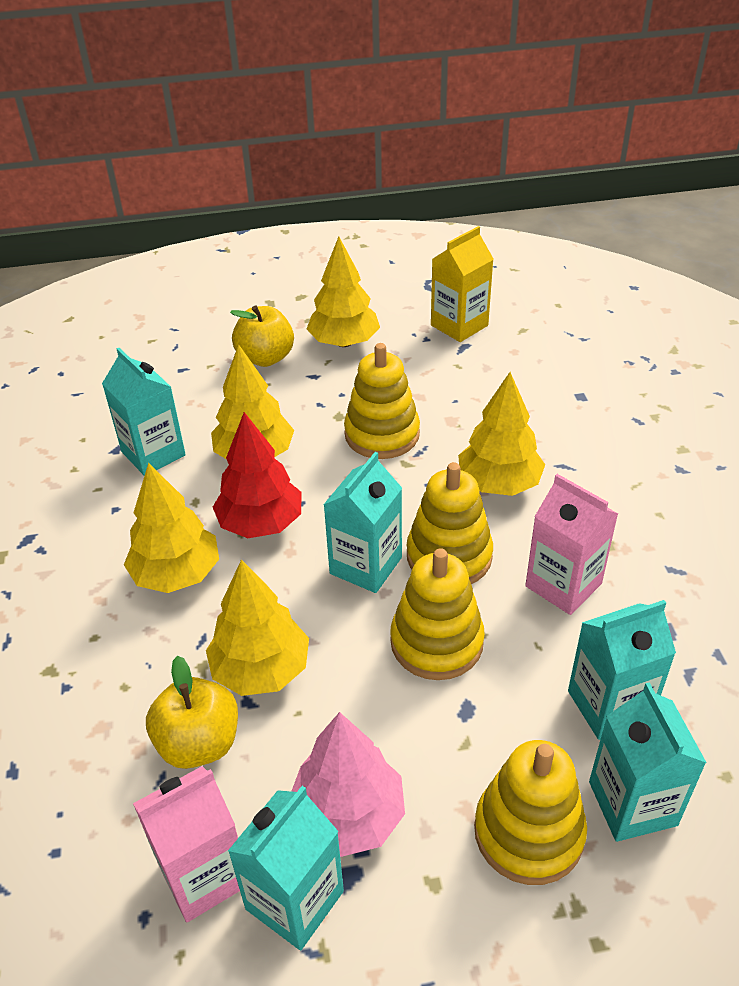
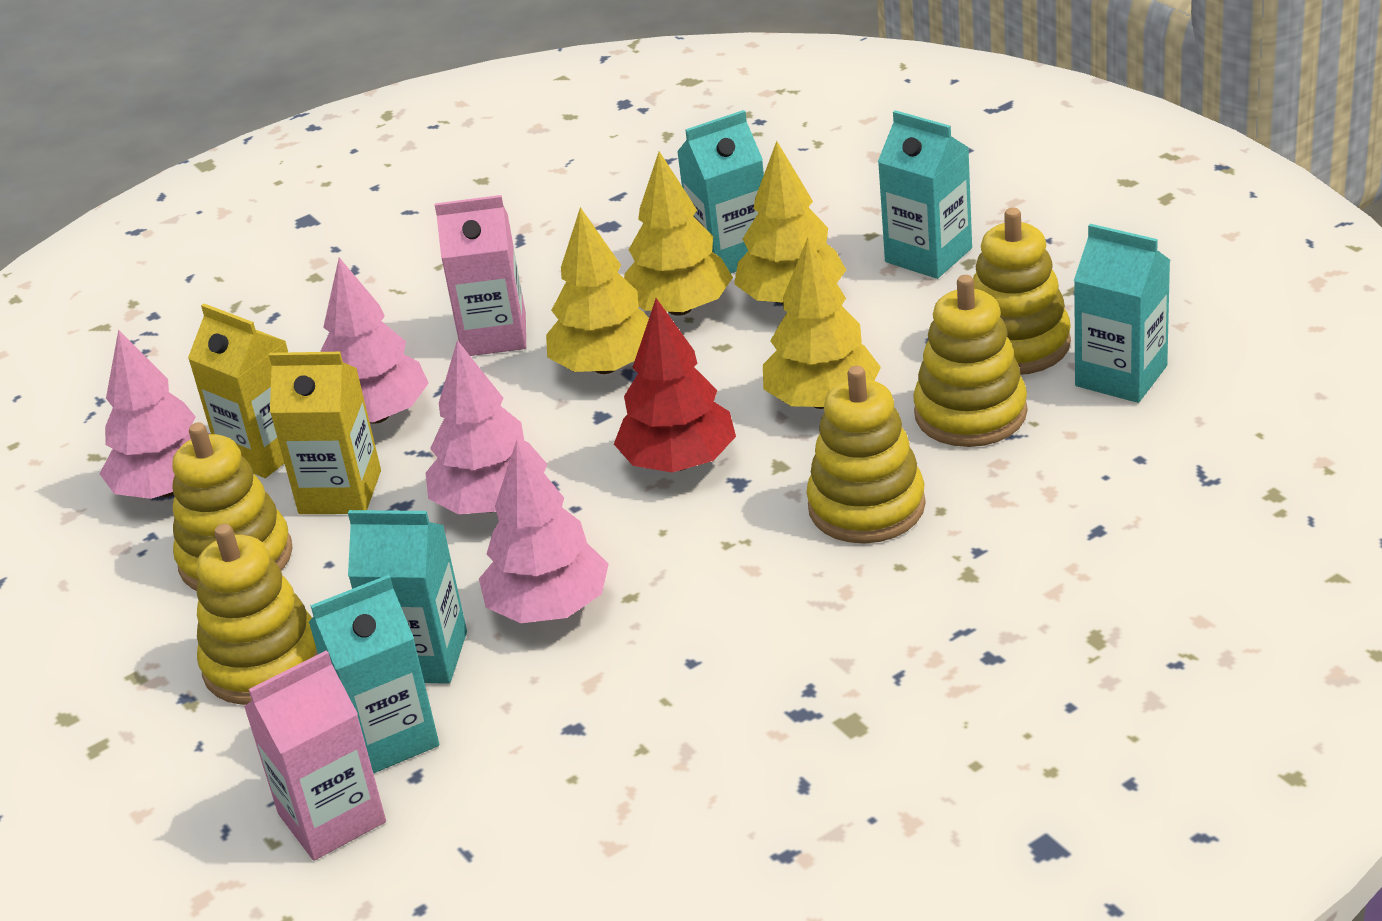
pink tree: [291,712,405,857] = 1 -> [100,329,209,499] [320,257,429,424] [426,340,547,514] [479,440,609,623] = 4
yellow apple: [146,656,238,769] [230,305,294,367] = 2 -> none = 0
yellow carton: [431,226,493,342] = 1 -> [188,304,288,478] [269,352,381,514] = 2
yellow stacking toy: [344,343,420,459] [390,548,485,680] [407,462,493,584] [474,740,587,885] = 4 -> [172,422,293,591] [197,524,318,705] [806,366,926,543] [913,275,1027,447] [973,208,1071,375] = 5
yellow tree: [124,463,219,593] [206,559,309,696] [211,344,294,459] [307,236,380,347] [458,372,545,496] = 5 -> [546,207,649,374] [624,151,733,316] [734,141,846,305] [763,238,881,409] = 4

